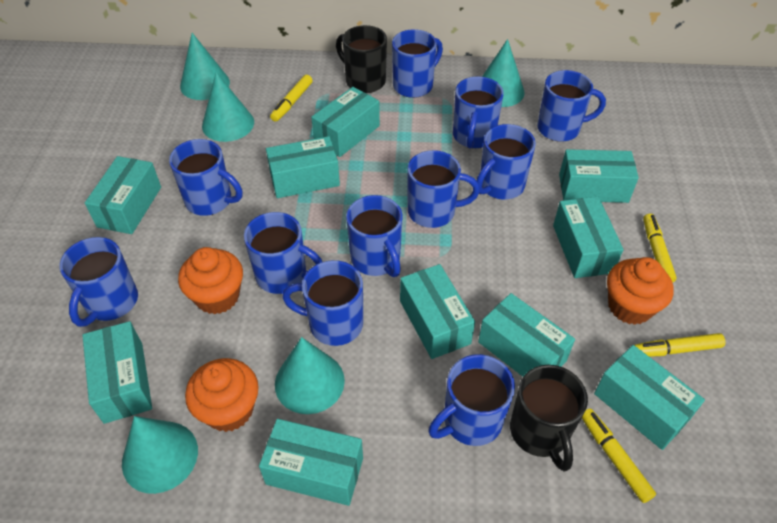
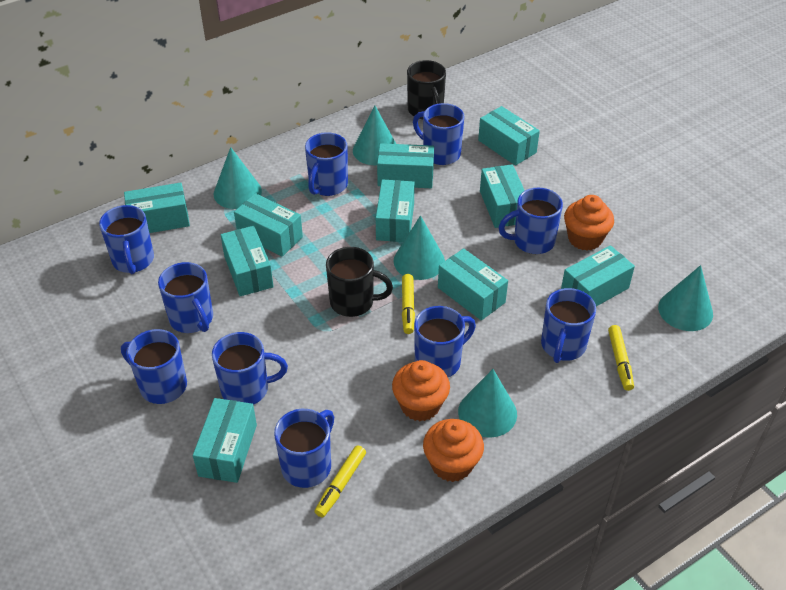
blue mug: [60,237,138,327] [169,139,243,216] [244,212,322,294] [282,260,363,346] [346,195,403,277] [392,29,443,98] [408,150,480,228] [428,354,515,446] [453,76,504,149] [476,124,536,200] [537,70,606,142] = 11 -> [99,205,154,274] [121,329,187,404] [158,262,213,333] [212,332,288,405] [274,409,334,488] [305,132,348,196] [413,103,464,165] [414,306,476,377] [499,188,563,254] [541,288,596,363] = 10
yellow marker: [270,75,313,122] [582,409,656,503] [635,333,725,357] [643,214,677,283] = 4 -> [314,445,366,518] [402,274,415,334] [608,325,634,391] = 3

